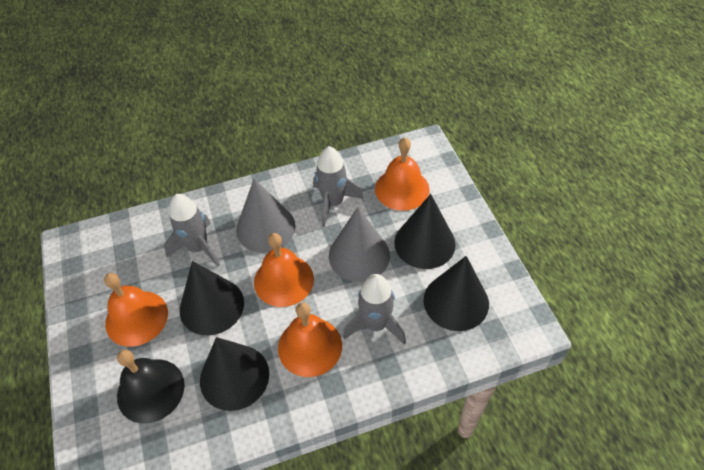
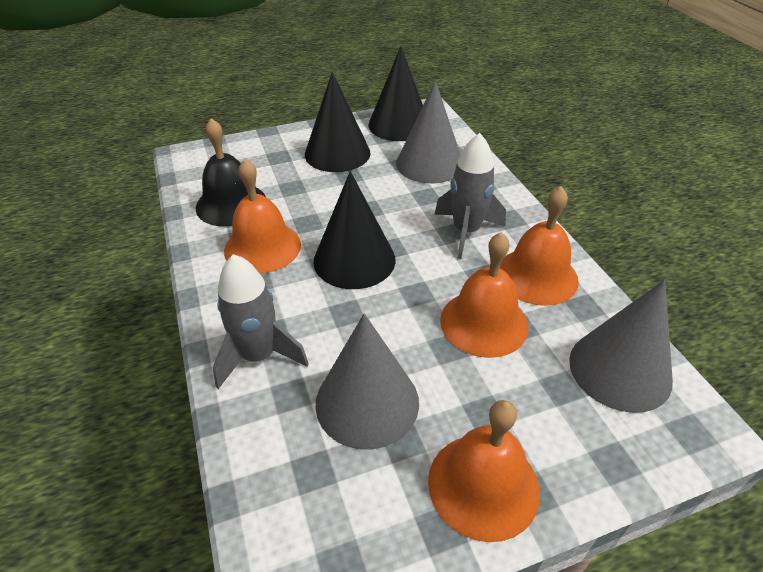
black cone: [180,261,244,335] [200,337,269,411] [394,194,456,269] [424,256,489,331] = 4 -> [305,72,371,172] [313,171,395,289] [368,46,423,141] = 3
grey cone: [236,179,296,253] [329,207,390,282] = 2 -> [315,313,419,450] [396,81,461,183] [569,280,673,413] = 3
grey rocket: [164,194,220,267] [313,146,364,227] [343,274,406,345] = 3 -> [213,254,309,389] [434,133,506,259] = 2

